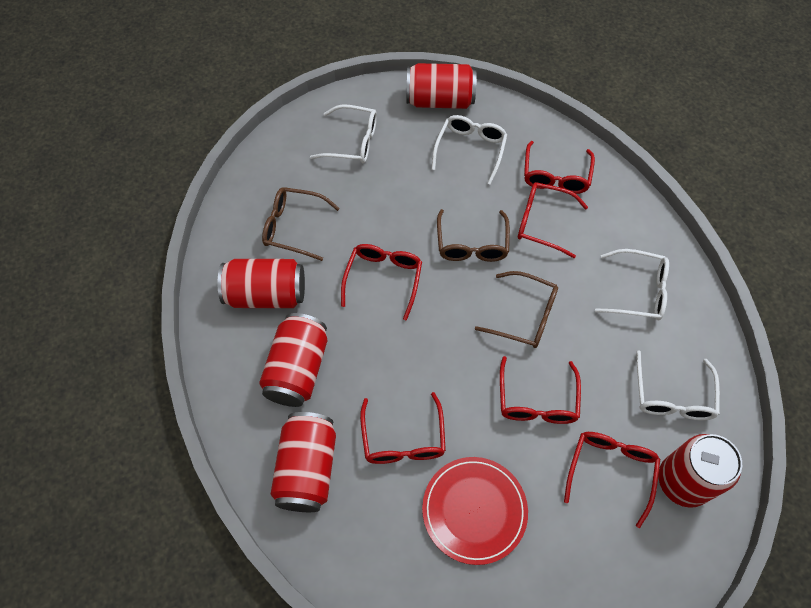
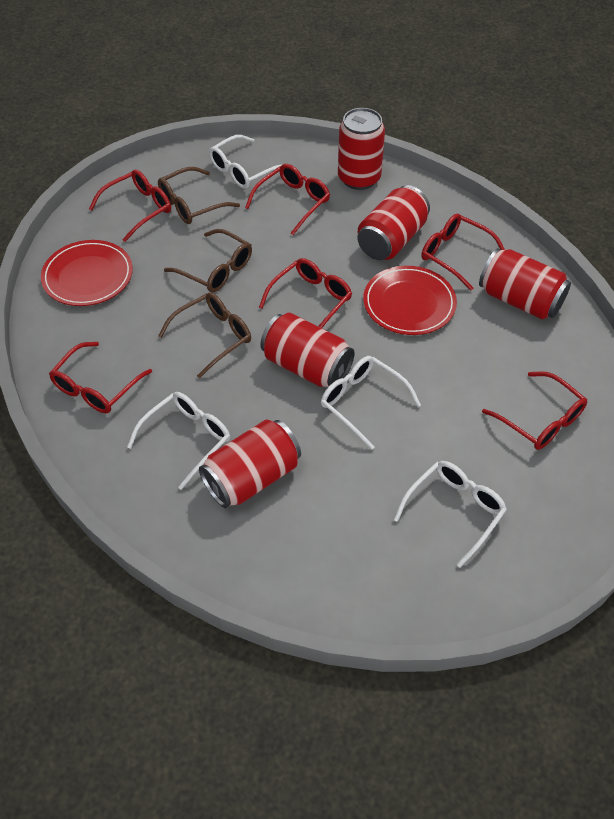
red plate: [422,457,528,565] = 1 -> [41,240,133,306] [363,266,457,335] = 2

